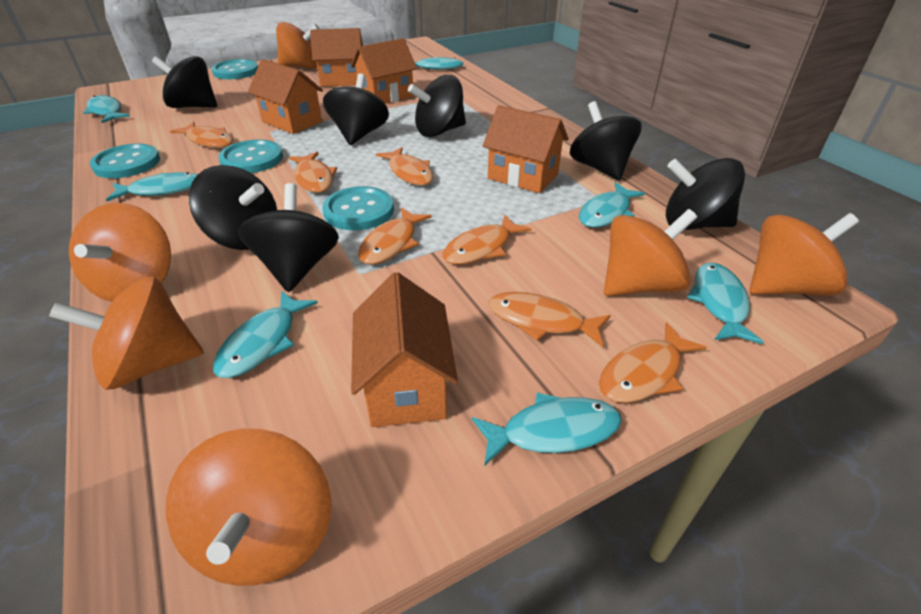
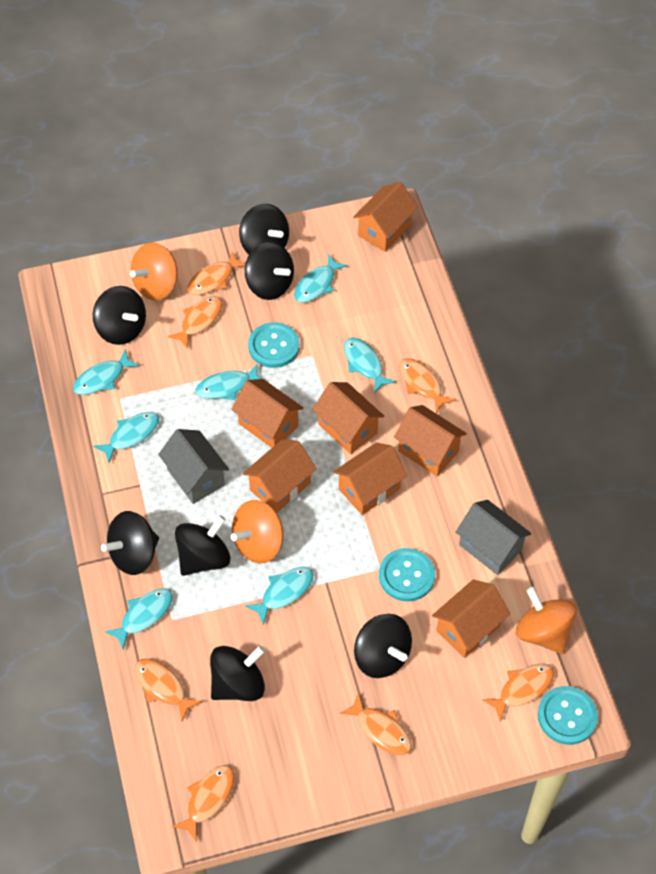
grey house: none = 0 -> [158,429,229,504] [456,500,532,575] = 2
orange house: [248,59,323,134] [310,28,363,87] [351,38,417,104] [351,272,458,427] [483,105,569,193] = 5 -> [231,379,304,448] [243,439,317,513] [312,382,384,454] [333,442,407,515] [353,182,418,252] [394,405,467,476] [432,579,510,658] = 7
orange spinning top: [49,276,204,390] [69,203,171,302] [166,429,331,586] [276,22,320,69] [604,209,697,296] [750,213,859,296] = 6 -> [130,243,178,300] [231,500,283,563] [516,587,577,654] = 3
turquoise button: [90,144,160,178] [211,59,258,79] [218,140,283,173] [322,186,394,230] = 4 -> [248,322,300,368] [379,548,435,602] [538,686,598,745] = 3

